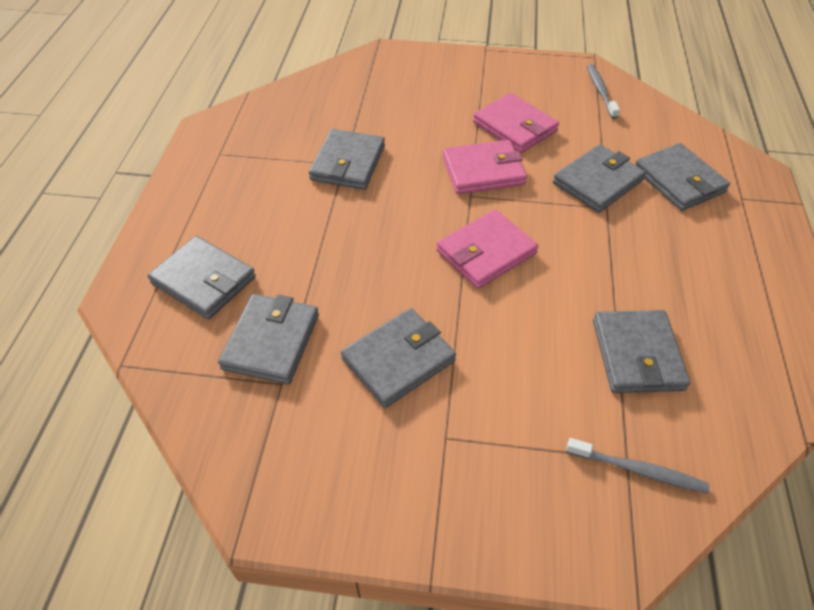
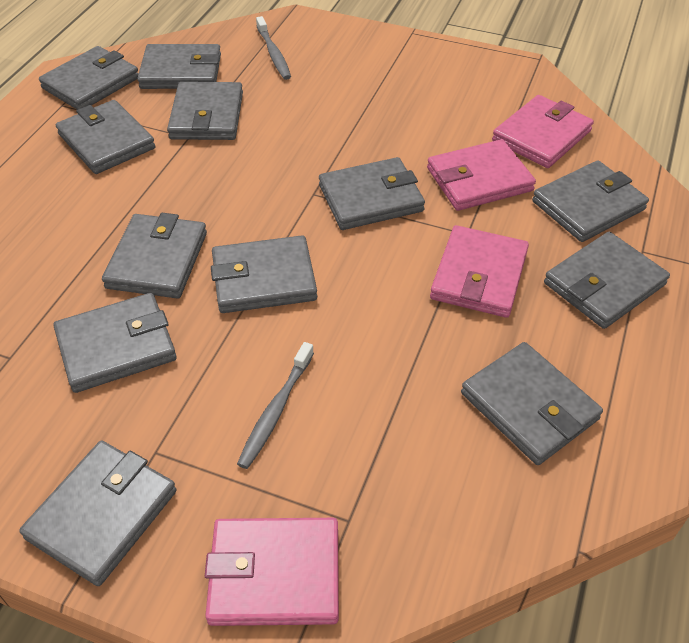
grey wallet: [148,236,256,319] [218,294,319,384] [309,129,385,190] [341,308,456,408] [553,144,646,213] [593,310,690,393] [636,143,730,211] = 7 -> [19,441,177,586] [39,46,138,110] [53,293,177,393] [56,100,155,174] [102,213,207,299] [137,44,221,89] [167,82,243,140] [211,235,317,313] [319,157,425,230] [461,342,603,465] [532,160,649,242] [544,232,670,329] = 12
pink wallet: [436,209,538,289] [442,140,527,194] [473,93,559,153] = 3 -> [205,518,339,626] [427,139,536,211] [430,225,529,318] [492,95,594,168] = 4

